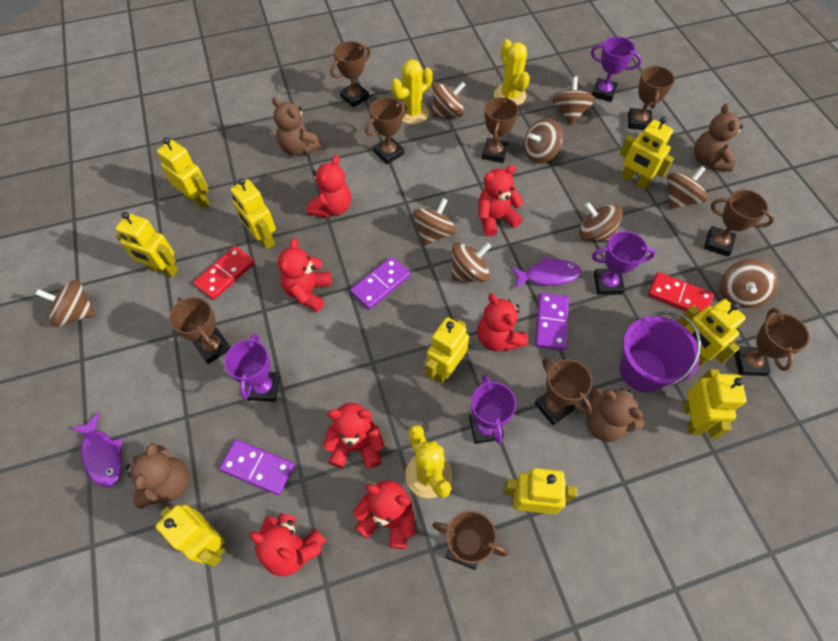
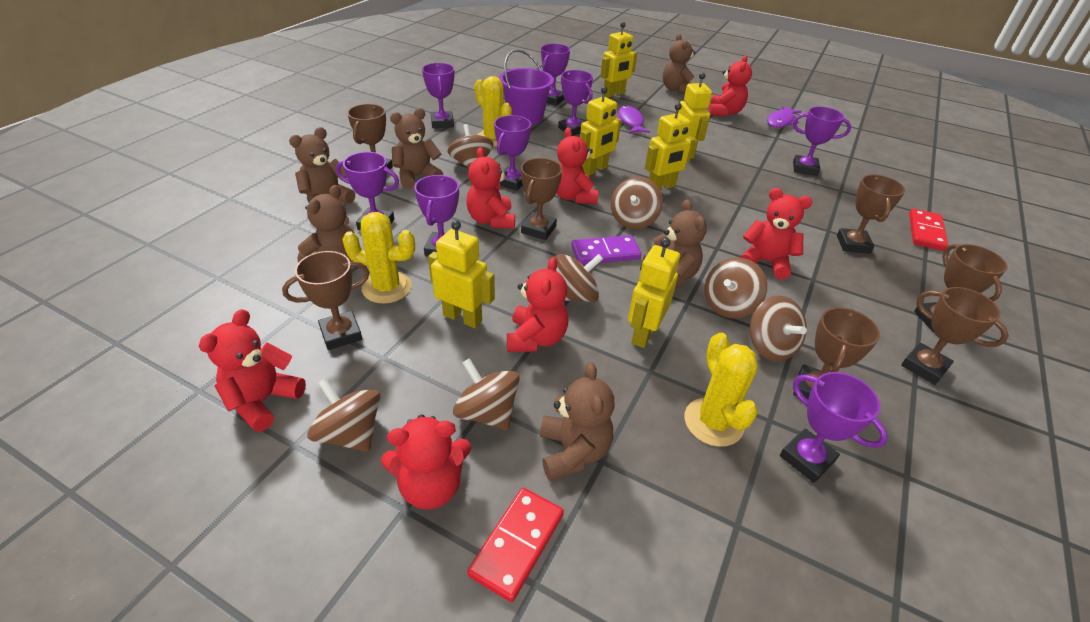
brown spinning top: [35,280,96,327] [413,198,456,246] [432,82,466,118] [451,243,491,282] [524,118,563,163] [552,77,596,124] [579,202,623,241] [667,166,708,209] [721,259,778,308] = 9 -> [307,378,381,452] [447,124,494,168] [453,358,520,430] [555,254,603,302] [611,177,663,229] [704,257,767,318] [750,295,807,362] = 7
brown teddy bear: [126,443,190,509] [272,97,323,155] [586,388,644,442] [694,104,743,172] = 4 -> [289,127,355,204] [298,185,355,263] [390,108,443,189] [540,362,615,481] [643,199,707,288] [663,34,695,94] = 6
brown trophy: [169,297,231,364] [330,41,371,108] [365,97,408,165] [432,510,508,570] [482,97,519,163] [535,358,592,425] [628,65,675,130] [704,189,774,257] [734,308,810,376] = 9 -> [282,251,370,350] [347,104,393,173] [521,158,562,240] [793,307,880,399] [837,174,905,254] [901,287,1009,385] [914,244,1008,332] = 7
purple domino: [219,439,295,495] [350,257,411,309] [535,293,569,351] = 3 -> [571,235,641,264] = 1
purple trophy: [224,333,280,402] [469,375,517,444] [591,36,642,102] [592,231,655,295] = 4 -> [336,152,399,230] [414,175,459,257] [422,63,454,128] [494,115,531,191] [541,44,570,105] [558,70,593,136] [780,372,888,483] [793,106,851,176] = 8
yellow robot: [115,212,178,277] [156,505,226,566] [157,137,209,209] [230,178,276,249] [425,317,469,384] [503,468,577,515] [619,117,674,189] [678,299,746,366] [684,369,747,439] = 9 -> [428,220,495,328] [580,86,621,176] [600,22,637,98] [628,238,680,348] [645,103,695,191] [678,73,712,159] = 6

